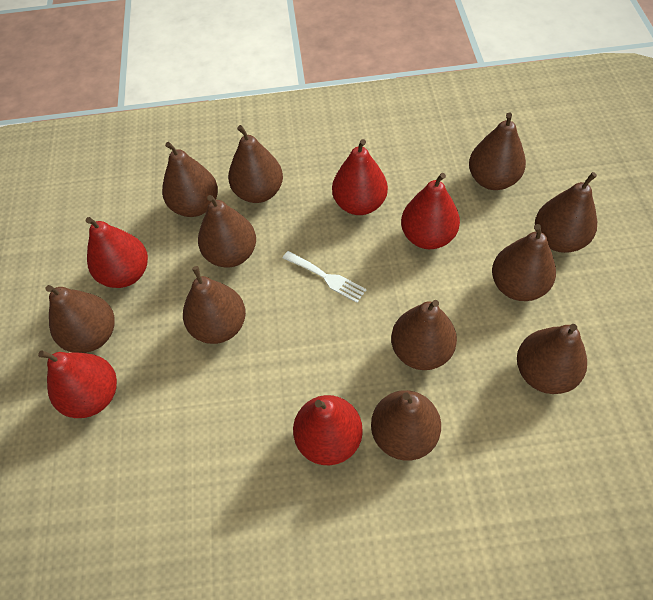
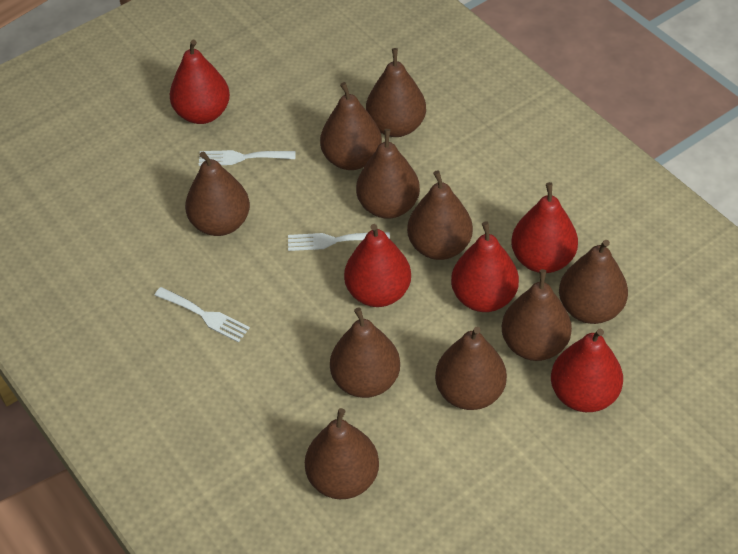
brown pear: [45,285,114,353] [162,142,218,217] [183,266,246,344] [198,195,256,268] [228,125,283,203] [371,390,441,461] [391,300,457,370] [469,113,526,190] [492,224,556,301] [517,324,587,394] [535,172,597,253] = 11 -> [185,151,250,236] [305,408,379,499] [320,82,382,170] [330,307,400,398] [356,129,420,219] [366,48,426,137] [407,170,473,260] [435,327,507,410] [502,269,572,361] [559,240,628,324] = 10
white fork: [283,251,366,303] = 1 -> [155,287,250,342] [199,150,296,166] [288,232,390,251] = 3

